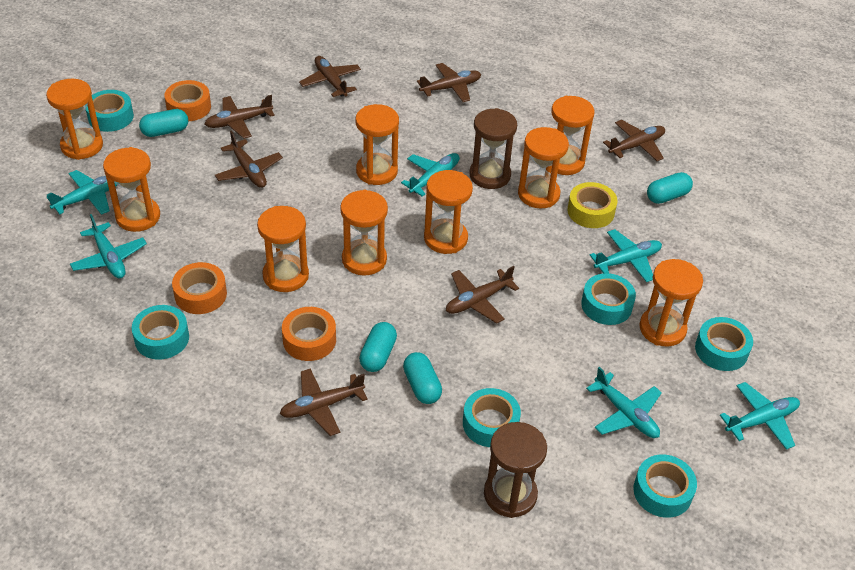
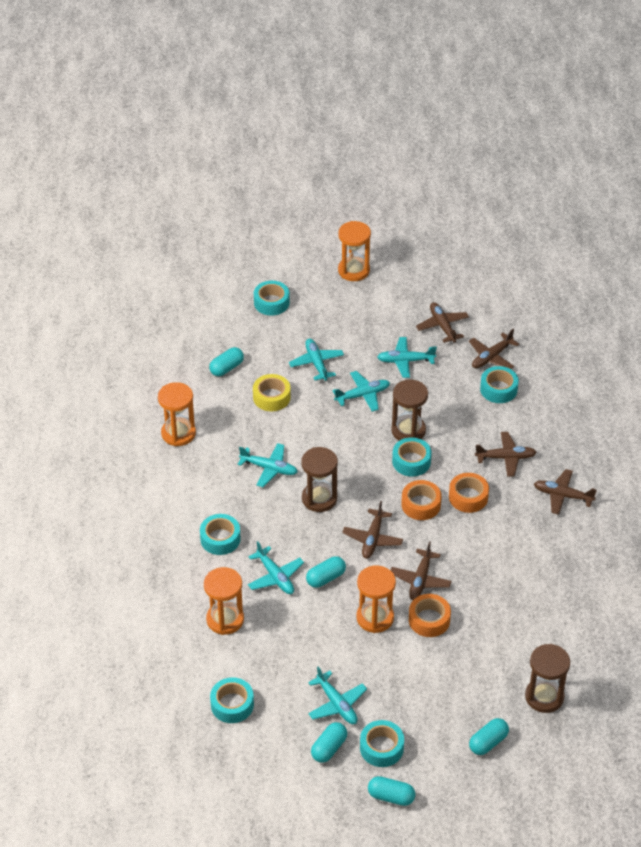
brown hourglass: [469,108,517,189] [484,422,547,518] = 2 -> [301,447,338,512] [391,379,428,441] [525,644,570,713] = 3
brown plane: [205,95,275,139] [215,130,283,188] [280,368,368,436] [299,56,361,97] [417,63,481,102] [446,266,519,323] [603,120,665,161] = 7 -> [342,501,403,559] [390,541,452,600] [416,302,469,343] [469,329,519,369] [475,432,537,477] [534,469,597,515] = 6
orange hourglass: [46,79,103,160] [103,147,160,232] [257,206,309,292] [340,190,388,276] [356,104,399,185] [424,170,473,254] [518,127,569,209] [551,96,594,175] [639,259,703,347] = 9 -> [158,382,196,446] [204,567,244,635] [338,221,371,281] [356,565,396,633] = 4
turquoise capsule: [139,109,188,137] [359,322,397,372] [403,352,442,404] [647,172,693,204] = 4 -> [209,347,244,376] [306,556,346,588] [311,722,347,763] [368,776,415,806] [469,718,509,755] = 5

